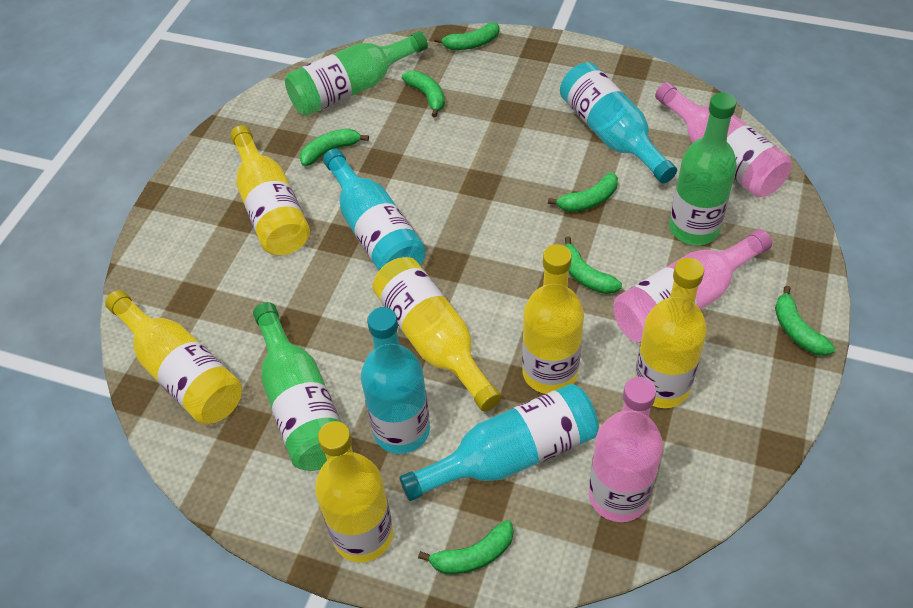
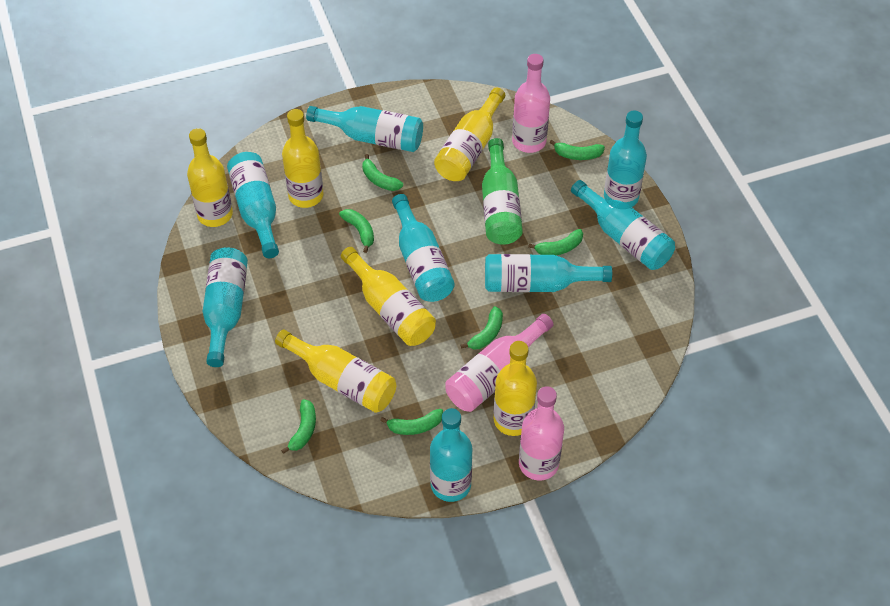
green bottle: [253,302,341,471] [285,31,428,116] [669,92,737,245] = 3 -> [482,138,523,245] = 1
turquoise bottle: [323,149,426,270] [361,307,430,454] [400,384,599,501] [560,62,677,183] = 4 -> [203,247,248,367] [227,152,279,258] [306,106,423,152] [392,194,455,302] [430,408,472,502] [485,254,612,292] [571,180,675,270] [604,111,647,207] = 8

